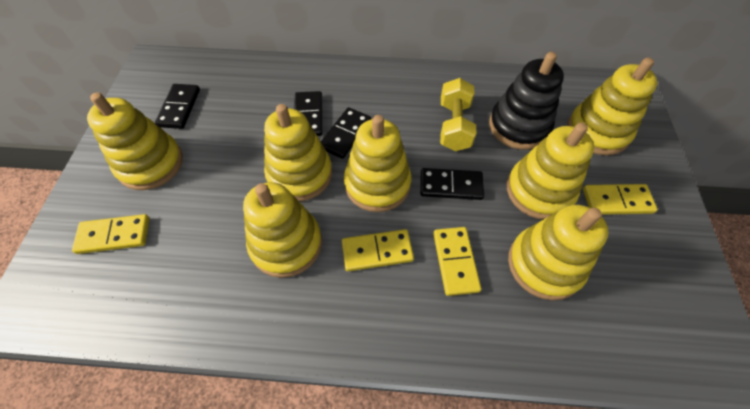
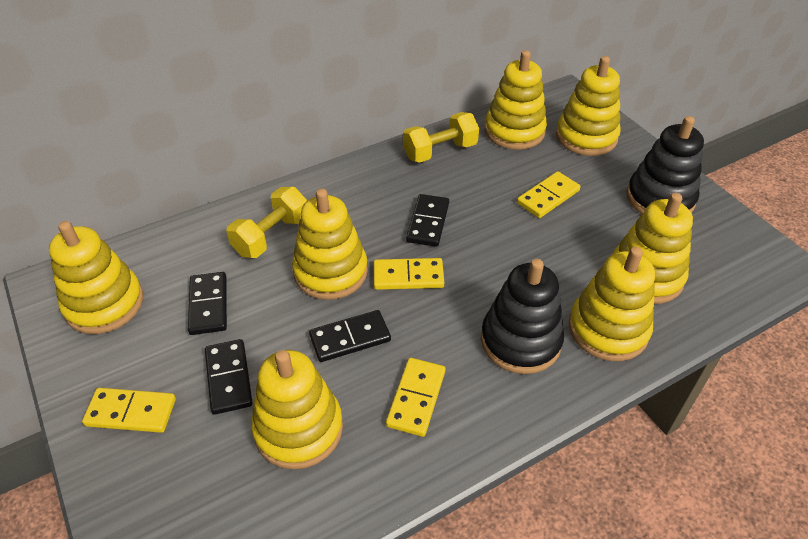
black stacking toy: [489,52,564,150] = 1 -> [481,259,564,374] [627,116,704,214] = 2
yellow dumbbell: [440,78,477,151] = 1 -> [226,187,307,258] [403,112,479,163] = 2

